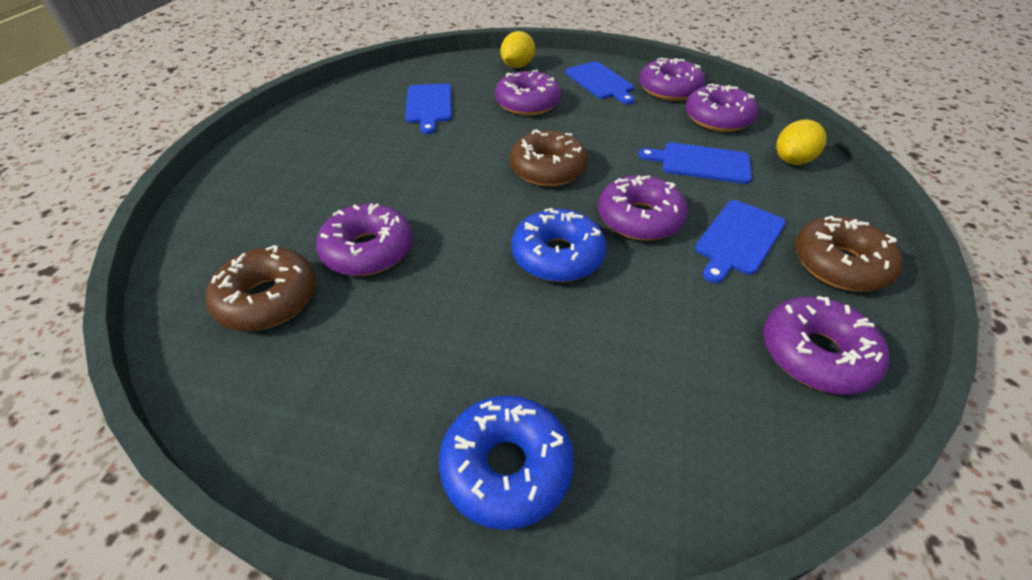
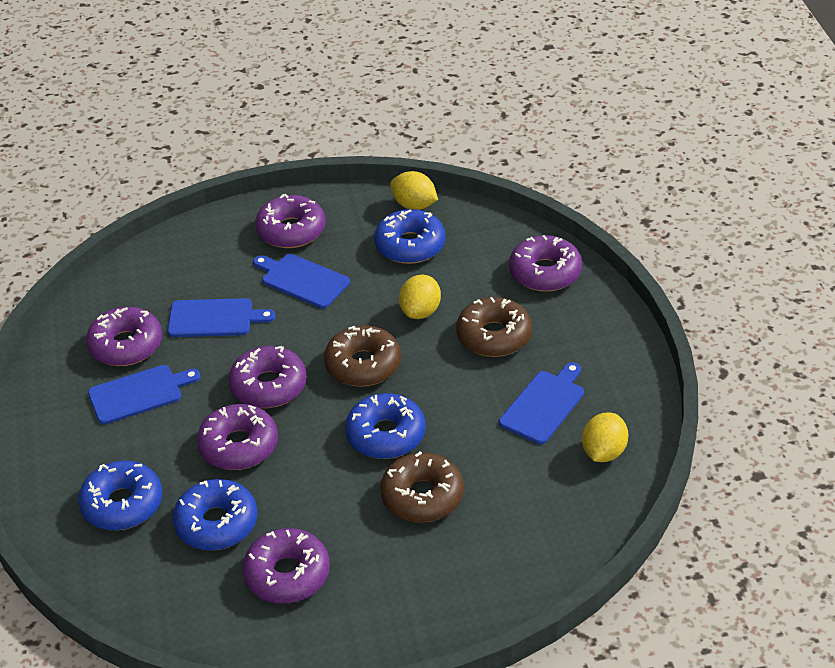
blue donut: [439,395,574,530] [511,208,607,282] = 2 -> [78,461,162,530] [173,479,258,550] [345,393,426,459] [374,209,446,264] = 4
yellow lemon: [501,31,535,68] [776,120,826,165] = 2 -> [390,171,438,210] [399,275,441,319] [582,413,628,462] = 3

